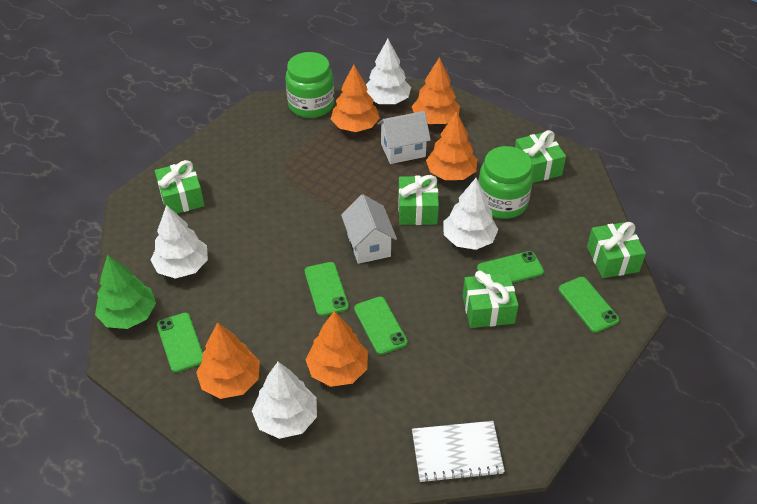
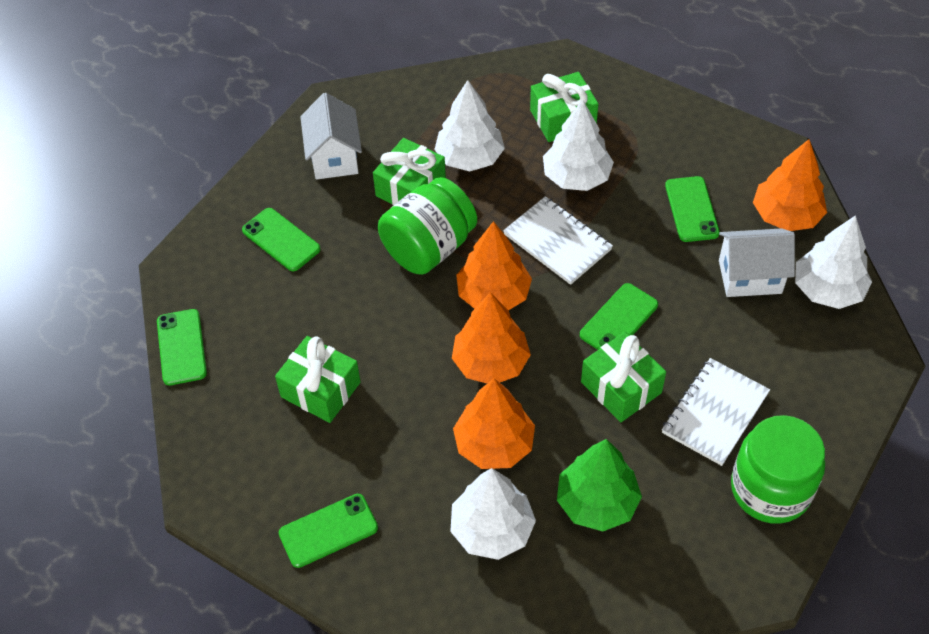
green gift: [155,160,205,214] [398,175,439,225] [463,271,519,328] [515,130,566,183] [587,222,646,278] = 5 -> [275,336,361,423] [373,138,446,205] [530,72,598,142] [581,332,666,422] = 4
orange tree: [196,322,260,399] [305,311,368,387] [331,65,380,132] [411,57,460,124] [426,111,478,180] = 5 -> [452,292,531,383] [453,378,535,469] [456,221,532,310] [753,139,827,231] = 4
white notebook: [412,421,505,483] = 1 -> [503,196,613,285] [662,358,770,466] = 2

